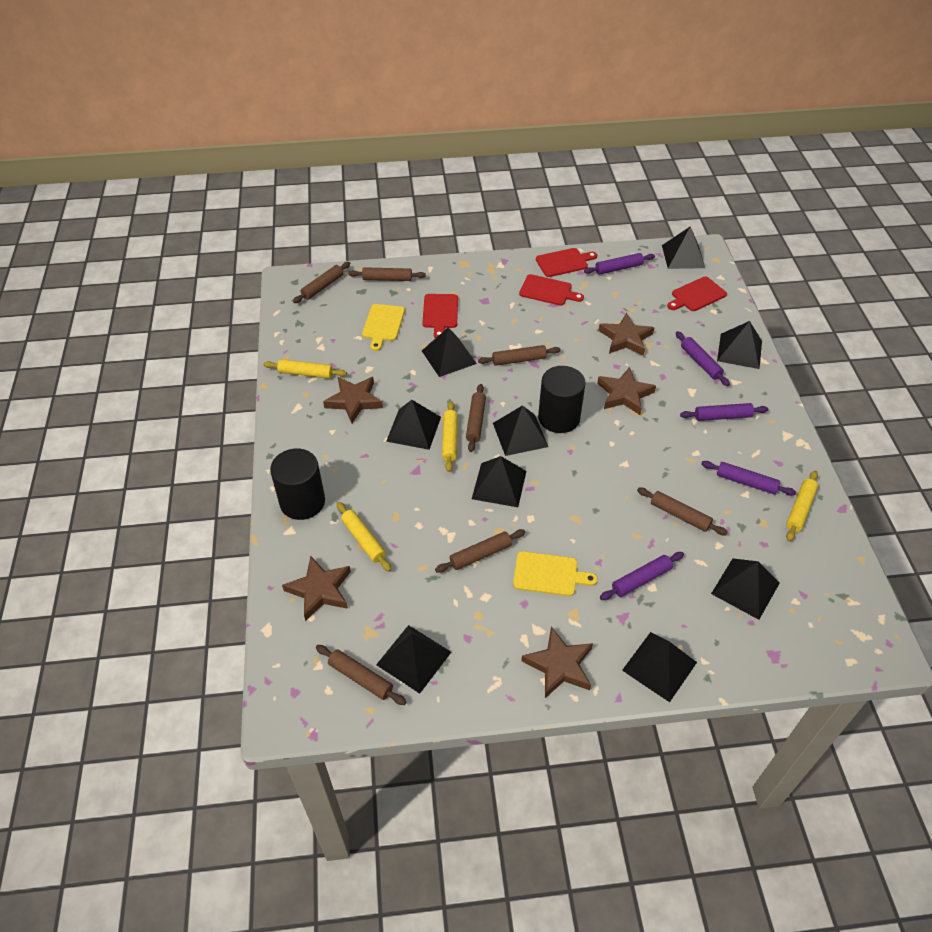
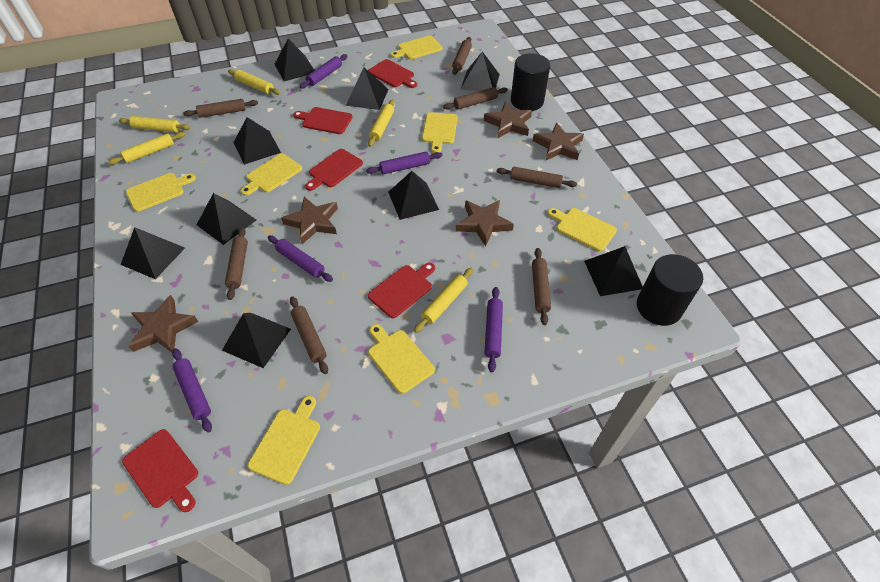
red cutting board: [422,294,458,338] [519,274,584,306] [536,248,597,277] [667,277,727,311] = 4 -> [122,429,198,512] [293,107,353,134] [305,149,363,191] [368,59,417,88] [368,262,435,318] = 5
yellow cutting board: [362,304,405,351] [513,551,597,596] = 2 -> [126,173,196,212] [241,153,302,196] [248,396,320,485] [368,324,435,394] [391,35,443,59] [422,112,457,153] [548,208,617,252] = 7
yellow rolling pin: [263,359,347,379] [337,502,391,572] [442,401,458,472] [786,471,818,541] = 4 -> [108,132,186,165] [119,116,191,132] [228,69,280,95] [368,99,395,147] [414,268,473,333] = 5

